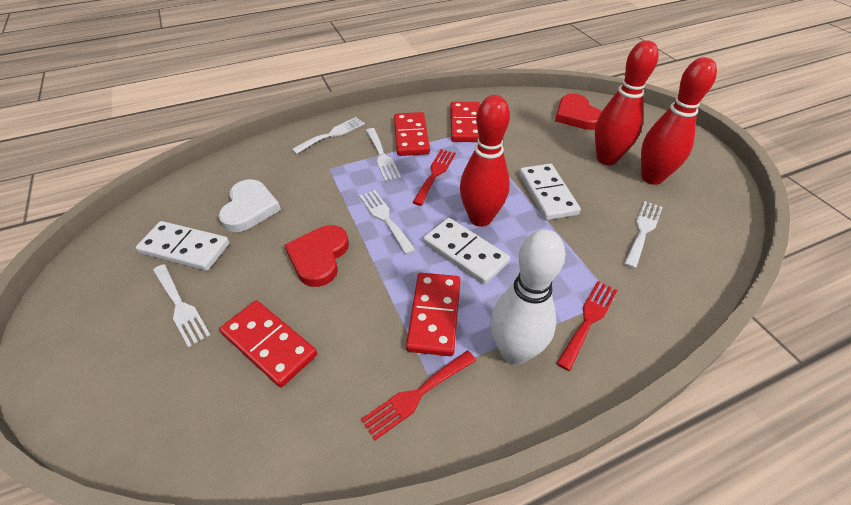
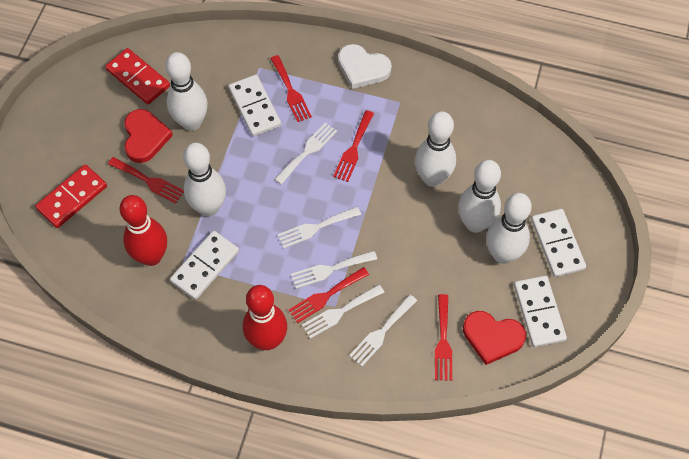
red bowling pin: [460,95,510,227] [595,40,659,165] [641,57,717,185] = 3 -> [119,195,167,266] [243,285,287,350] = 2
red domino: [220,300,317,387] [394,112,430,156] [406,273,461,356] [450,102,480,142] = 4 -> [35,164,107,228] [105,48,170,104] = 2
red fork: [361,351,476,440] [412,149,456,206] [556,281,618,371] = 3 -> [108,157,184,204] [270,55,312,122] [289,267,369,323] [333,110,374,182] [435,294,452,381] = 5
white bowling pin: [491,229,566,365] = 1 -> [165,52,208,131] [183,143,226,216] [415,111,456,187] [458,160,501,233] [486,193,532,264] = 5
white domino: [136,221,229,271] [423,218,510,284] [519,164,581,220] = 3 -> [170,231,239,300] [229,75,281,137] [514,276,567,347] [531,209,586,277] = 4

